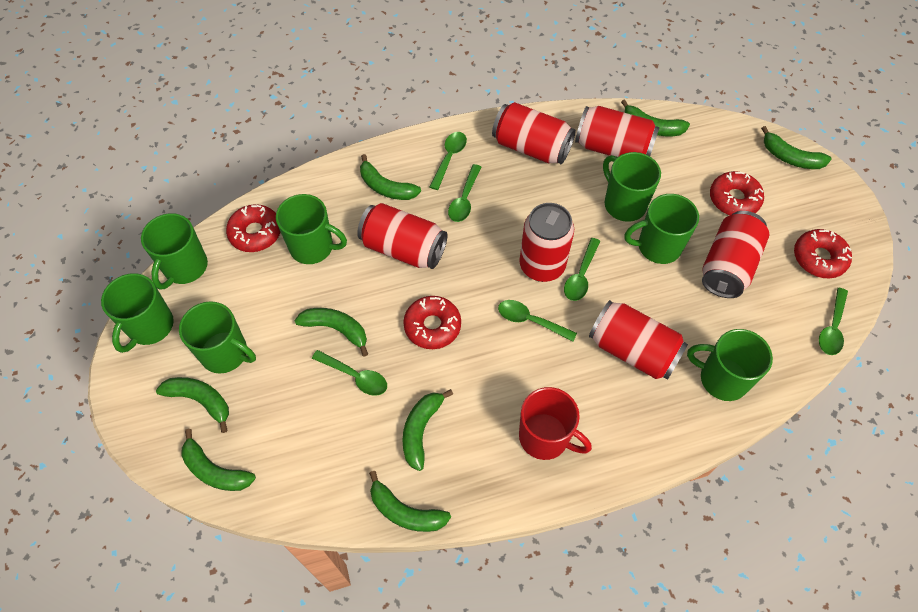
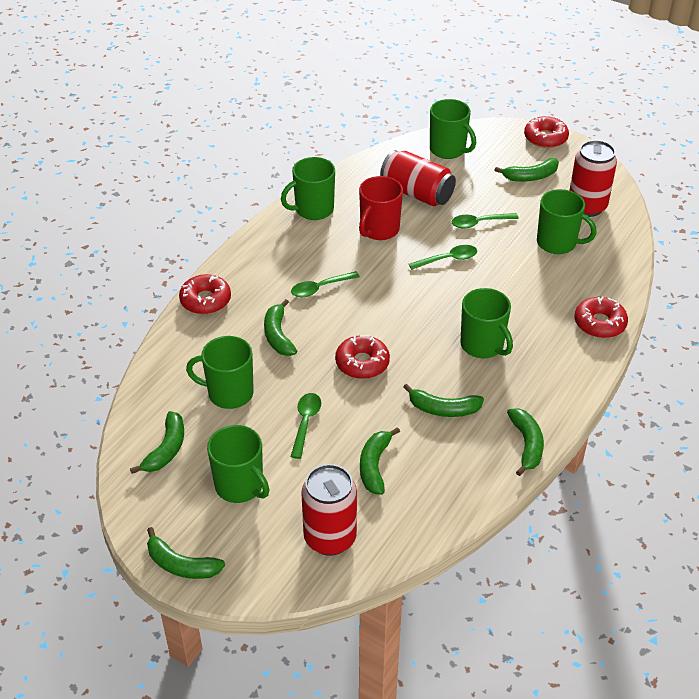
green banana: [156,377,229,433] [181,429,256,491] [294,308,368,357] [360,154,421,200] [369,471,451,532] [403,389,453,471] [621,99,690,136] [761,126,831,169] = 8 -> [130,411,184,474] [147,527,225,579] [264,299,297,356] [360,427,400,495] [403,384,484,417] [495,158,559,182] [507,408,544,476] = 7
green mug: [101,273,174,353] [141,213,208,290] [179,301,256,373] [276,194,347,264] [603,152,661,222] [624,194,699,264] [687,329,773,401] = 7 -> [186,336,254,409] [207,425,270,503] [281,157,335,220] [430,99,476,159] [460,288,513,358] [537,189,596,254] = 6
green spoon: [312,350,387,396] [430,132,467,190] [448,164,481,222] [498,300,577,341] [564,238,600,301] [819,288,848,355] = 6 -> [291,271,360,297] [291,393,321,459] [409,245,477,270] [451,213,519,229] = 4
red can: [357,203,447,269] [492,102,576,164] [519,203,574,282] [575,106,660,157] [589,300,688,379] [702,211,770,298] = 6 -> [301,464,357,556] [380,150,456,206] [569,140,617,217] = 3

